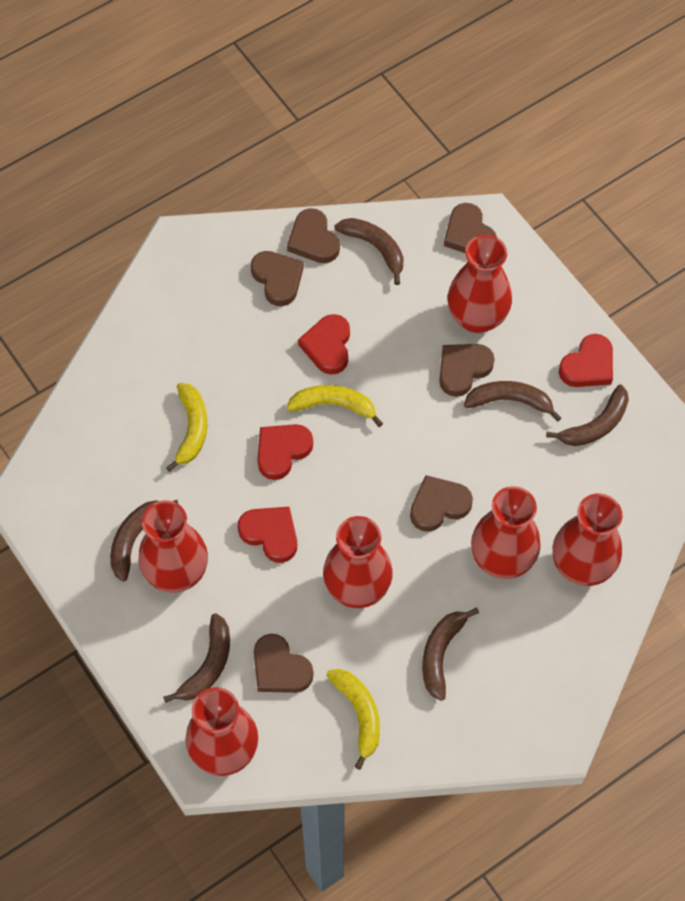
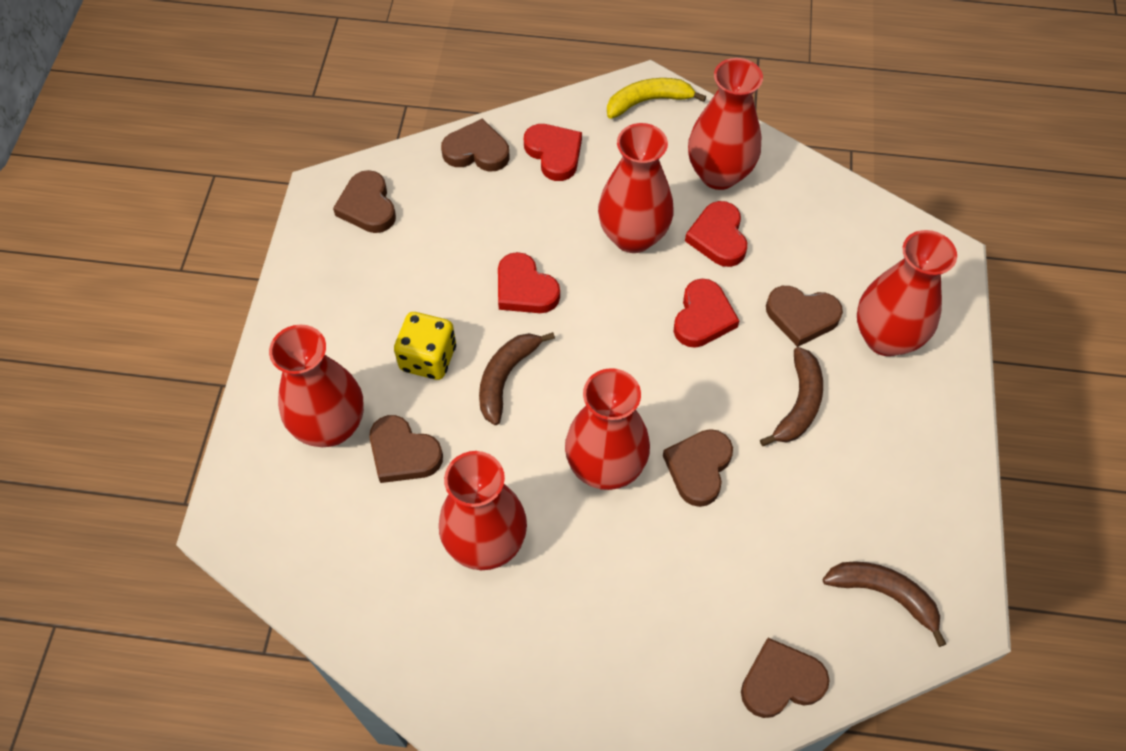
brown banana: [110,500,178,582] [163,613,230,703] [334,218,404,285] [422,607,479,701] [464,381,561,422] [546,385,629,446] = 6 -> [479,332,555,425] [760,347,823,446] [822,561,946,647] = 3
yellow banana: [166,383,207,472] [286,385,383,427] [326,669,380,770] = 3 -> [607,78,706,119] = 1
yellow dice: none = 0 -> [394,312,456,380] = 1

